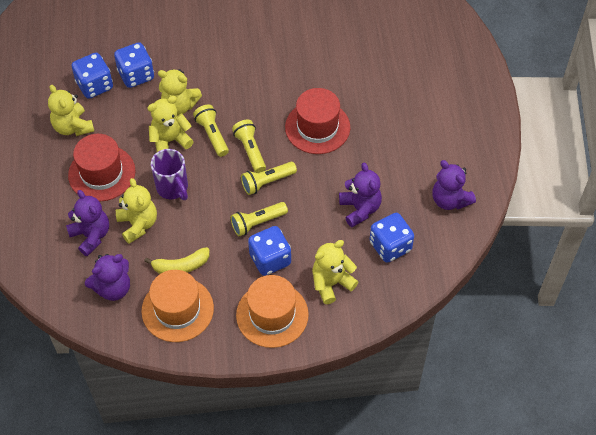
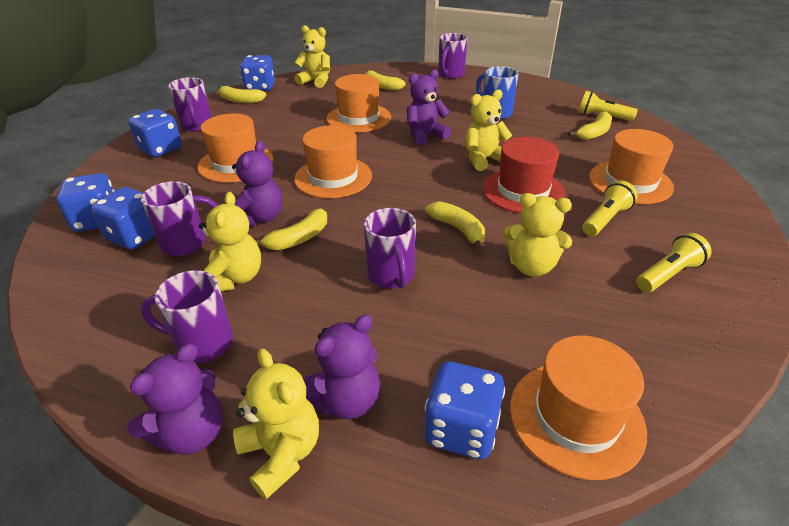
blue dice: [72,53,113,99] [114,42,154,88] [248,226,291,276] [370,213,414,263] = 4 -> [57,173,114,232] [91,187,155,250] [128,109,182,157] [240,55,275,91] [425,361,505,459] = 5
blue mug: none = 0 -> [476,66,519,119] = 1
orange hat: [141,270,214,342] [236,275,309,348] = 2 -> [197,113,273,183] [294,125,372,198] [327,74,391,133] [510,335,647,480] [589,129,674,204] = 5
purple mug: [151,149,188,200] = 1 -> [141,181,218,256] [141,270,233,363] [168,77,212,132] [364,208,416,289] [438,33,468,79] = 5
red hat: [68,134,135,202] [285,88,350,154] = 2 -> [482,137,565,213] = 1
yellow banana: [144,247,209,274] = 1 -> [218,86,266,103] [254,208,327,250] [365,70,406,91] [425,201,485,251] [569,111,612,140] = 5
yellow flashlight: [193,104,229,157] [230,202,288,236] [232,120,266,173] [241,162,297,195] = 4 -> [578,91,638,121] [582,181,638,236] [636,233,711,292] = 3

